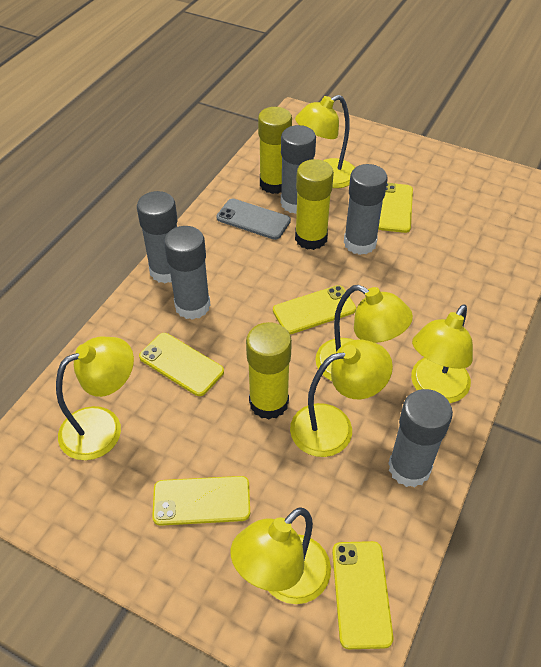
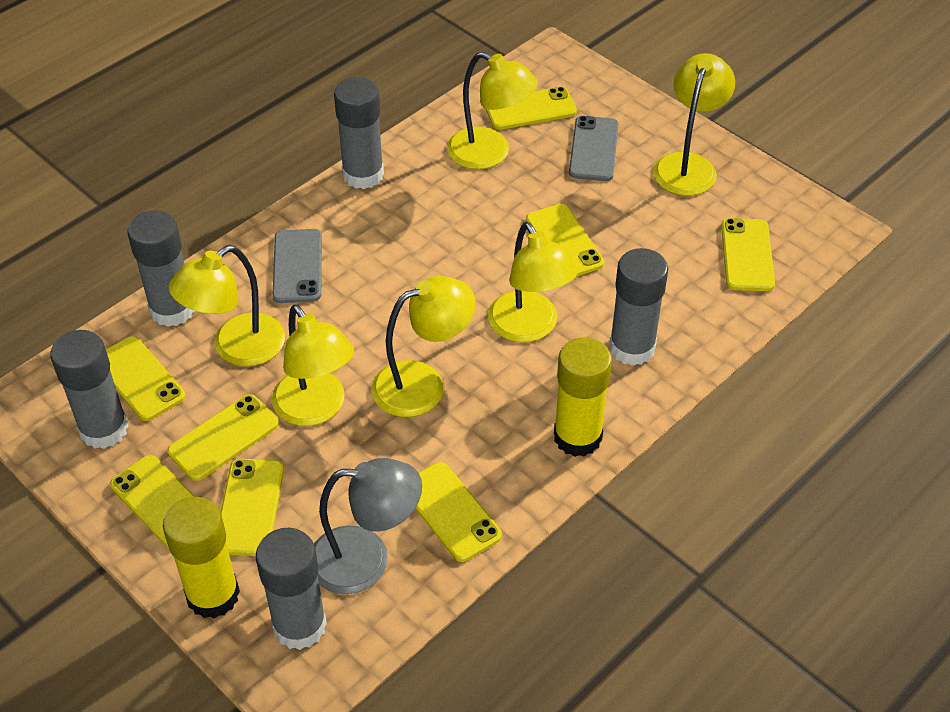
grey lamp: none = 0 -> [314,458,422,594] = 1
grey phone: [216,199,291,240] = 1 -> [272,229,322,303] [569,116,619,181] = 2
yellow glue stick: [246,322,292,420] [258,107,292,194] [295,159,334,250] = 3 -> [163,497,240,619] [554,337,612,457] = 2
yellow phone: [139,333,224,396] [152,476,250,526] [273,285,356,334] [332,541,393,649] [378,183,413,233] = 5 -> [106,336,186,421] [110,455,196,548] [167,394,279,481] [221,459,284,556] [415,462,502,562] [486,87,577,130] [526,204,604,277] [721,218,775,291] = 8

